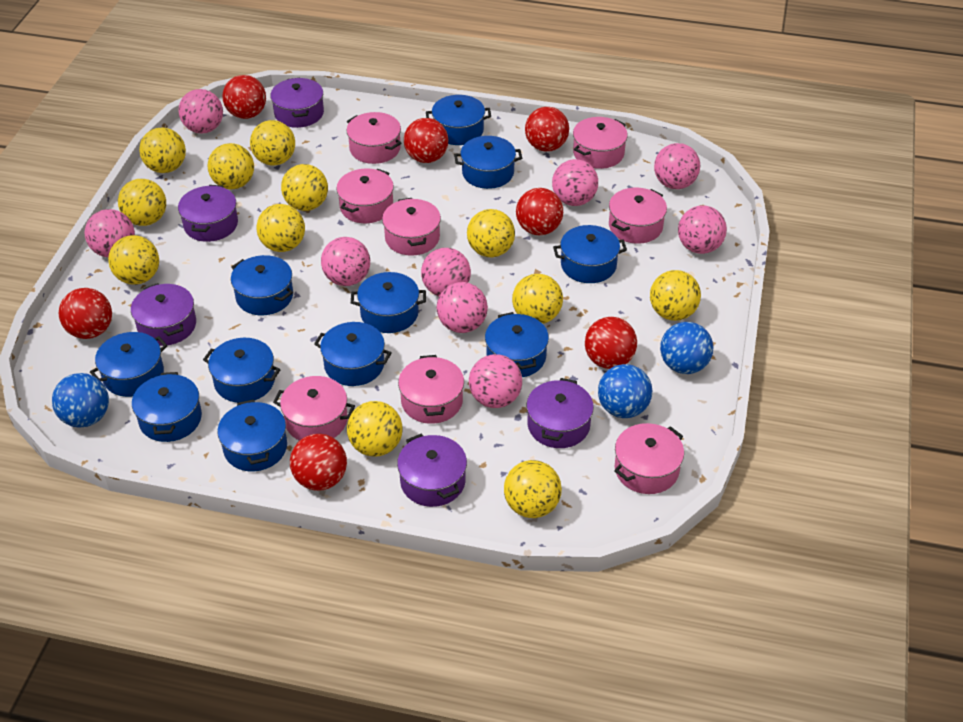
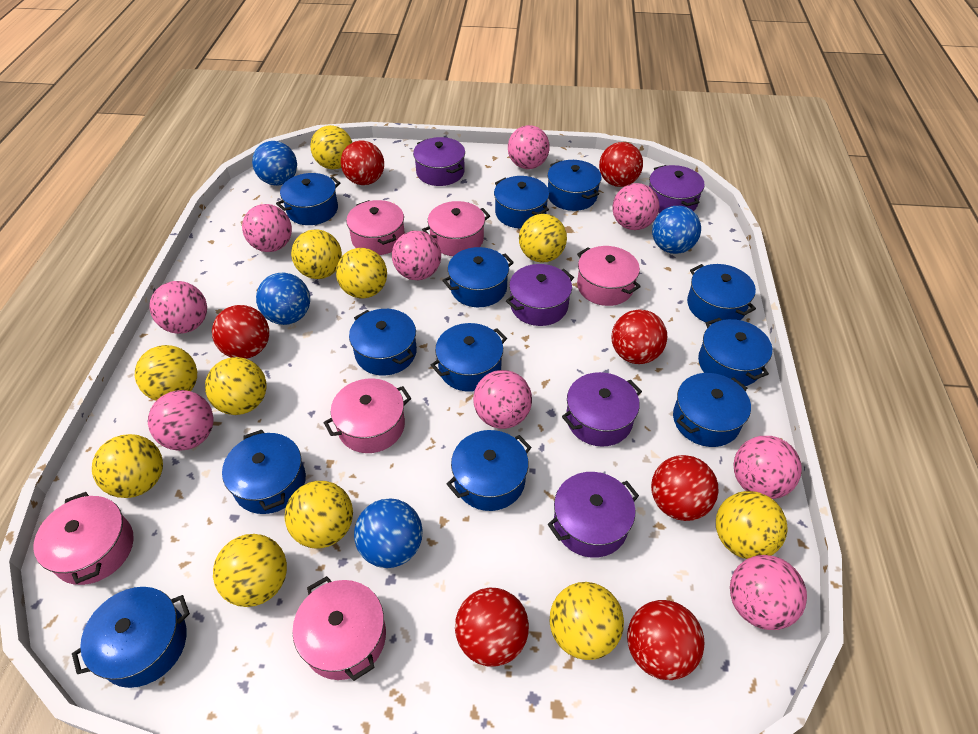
blue ball: [52,373,109,428] [598,364,652,418] [660,322,713,374] = 3 -> [252,141,297,186] [256,273,310,325] [354,498,423,568] [652,206,701,254] = 4
blue pot: [90,332,167,397] [132,372,202,442] [203,338,281,403] [217,399,287,471] [231,255,293,315] [314,322,392,386] [351,272,426,333] [426,95,491,145] [454,136,522,189] [485,312,549,377] [553,225,627,283] = 11 -> [72,587,190,688] [222,430,306,514] [276,173,340,225] [349,309,417,375] [431,323,507,392] [442,247,514,307] [447,430,532,511] [494,176,549,228] [547,160,601,211] [673,373,751,447] [687,264,756,324] [698,318,772,386] = 12
pink pot: [273,376,355,441] [336,169,394,223] [347,112,402,164] [382,198,441,256] [398,355,464,424] [573,117,628,169] [609,188,667,244] [614,423,684,494] = 8 -> [33,492,134,585] [292,576,386,681] [324,378,411,453] [346,200,405,255] [422,201,490,256] [577,246,641,306] = 6
yellow ball: [108,235,159,285] [118,179,166,226] [139,127,186,173] [208,143,254,189] [250,120,295,166] [256,204,305,252] [281,164,328,211] [347,401,403,457] [467,209,515,257] [504,460,562,518] [512,274,563,324] [650,270,701,321] = 12 -> [92,434,163,498] [135,345,197,401] [205,357,266,415] [213,534,287,607] [285,481,353,549] [291,229,342,279] [310,125,352,169] [336,248,387,298] [519,214,567,263] [550,582,624,660] [716,491,787,559] = 11

